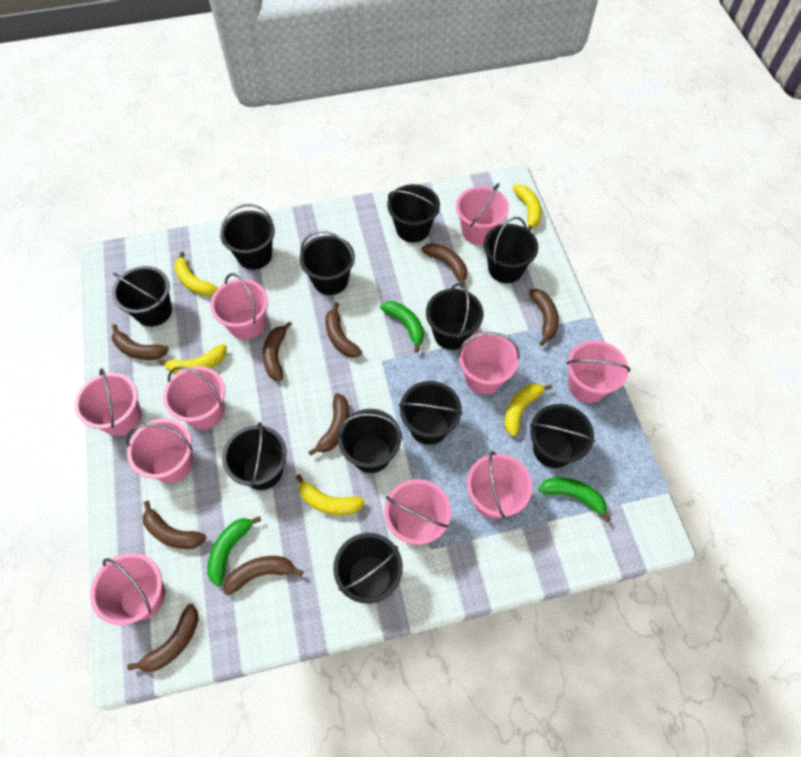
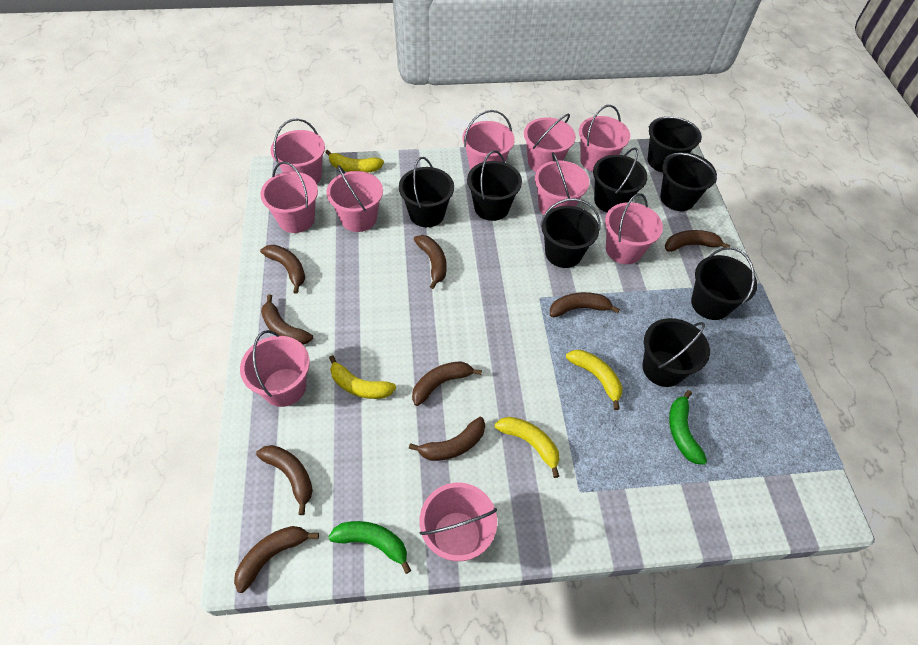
black bucket: [112,266,172,327] [220,204,275,270] [222,422,287,490] [299,231,355,295] [333,533,403,604] [337,409,403,473] [387,184,440,243] [399,381,463,445] [426,283,484,350] [484,217,538,283] [530,404,595,468] = 11 -> [399,157,454,227] [467,150,522,221] [540,198,601,268] [593,147,648,212] [642,318,710,387] [648,116,702,172] [660,153,717,211] [691,247,757,320] = 8
green banana: [207,516,261,587] [380,301,424,352] [538,477,611,522] = 3 -> [328,521,411,574] [669,390,707,465] = 2
yellow banana: [158,344,227,375] [174,252,218,296] [296,474,365,515] [504,383,552,436] [513,184,542,231] = 5 -> [325,150,384,173] [329,355,396,399] [495,417,560,478] [566,350,623,410] = 4

